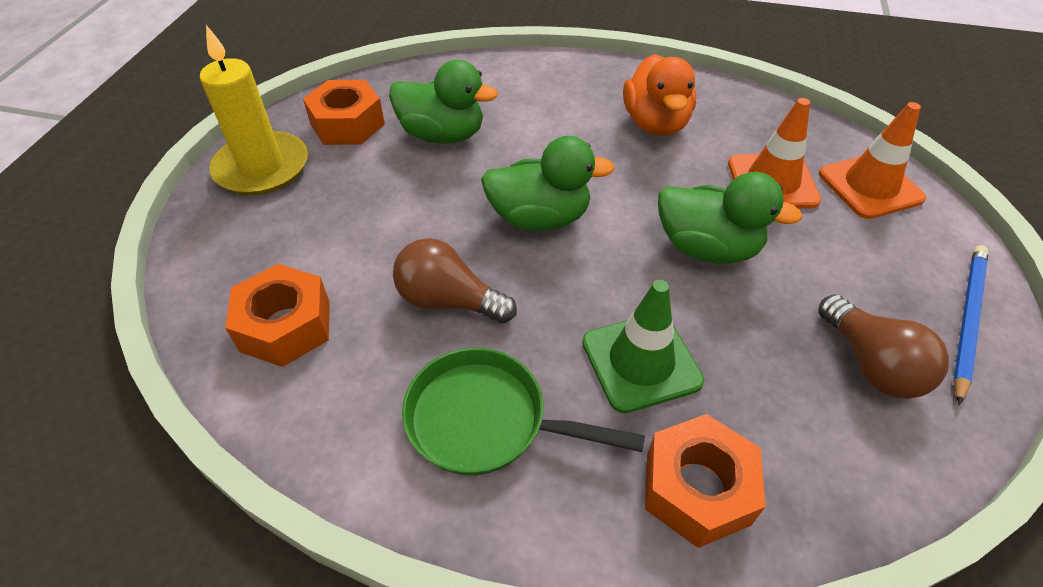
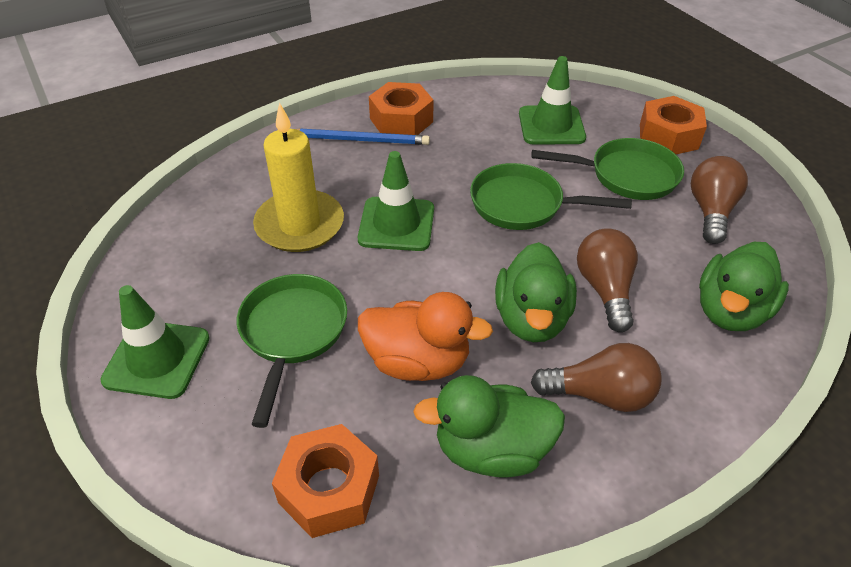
brown light bulb: [393,238,517,323] [818,294,949,399] = 2 -> [531,343,662,412] [577,228,638,332] [691,156,748,244] = 3
green pan: [402,348,645,475] = 1 -> [237,274,347,428] [470,163,632,230] [531,138,684,200] = 3
green traffic cone: [582,280,704,413] = 1 -> [100,285,210,399] [358,151,434,251] [519,56,586,145] = 3
orange traffic cone: [728,98,821,209] [819,102,926,219] = 2 -> none = 0

